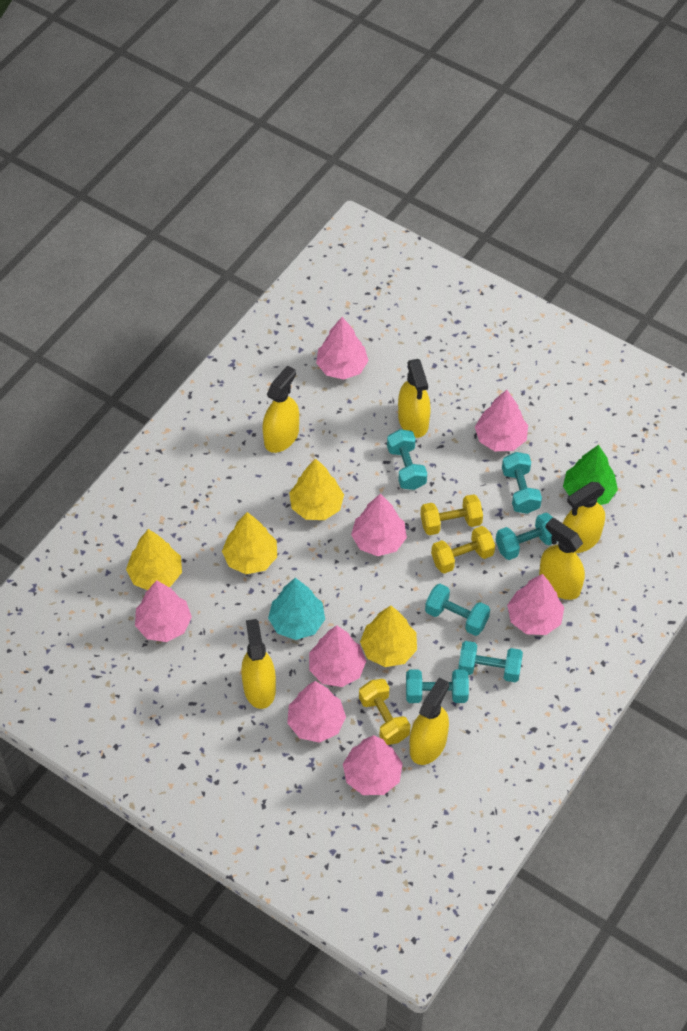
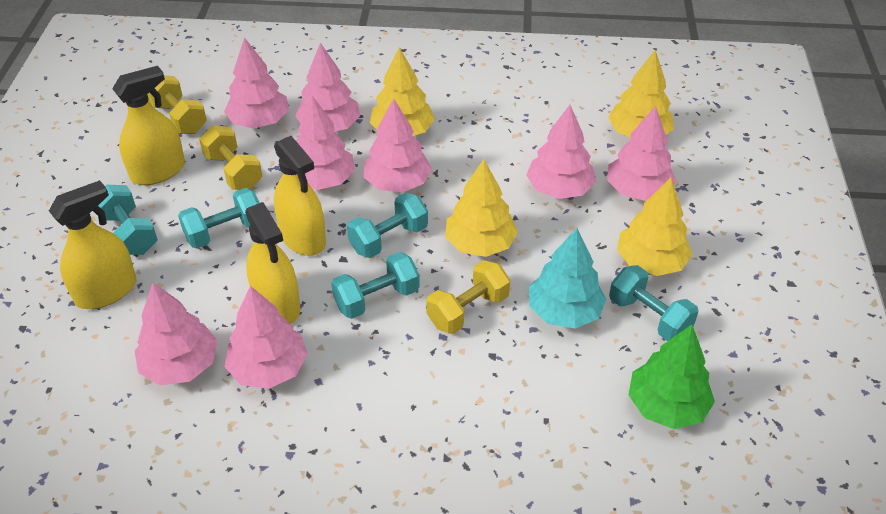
turquoise dumbbell: [387,429,427,490] [406,669,469,703] [425,584,490,636] [458,641,523,682] [496,513,553,560] [502,452,542,514] = 6 -> [98,185,158,255] [178,188,260,249] [331,252,420,319] [347,193,428,258] [609,265,699,341] = 5
yellow spray bottle: [241,619,276,709] [263,365,299,453] [398,359,431,438] [410,677,449,765] [539,518,585,600] [563,482,605,553] = 6 -> [49,180,136,309] [112,66,185,185] [245,202,300,324] [274,136,326,256] = 4

